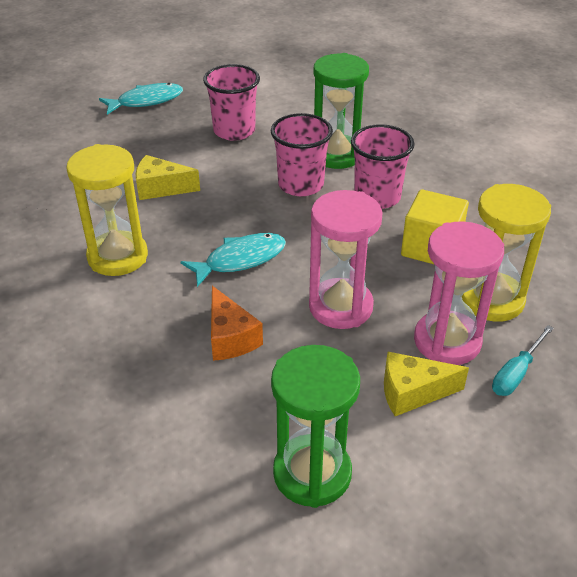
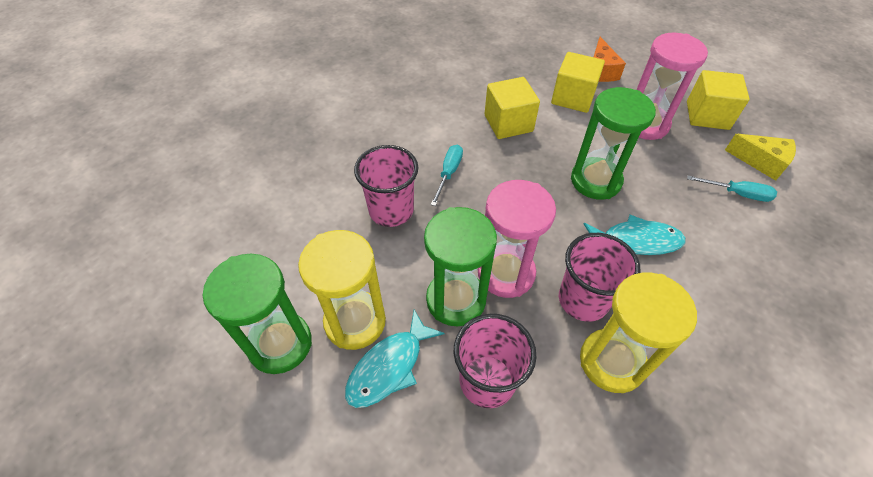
green hourglass: [271,345,360,508] [313,53,369,169] = 2 -> [203,254,312,374] [424,207,497,326] [571,87,656,200] = 3
turquoise screwdriver: [492,325,554,396] = 1 -> [431,145,463,206] [687,175,777,202] = 2
yellow cheese: [136,155,200,200] [384,352,469,416] = 2 -> [725,134,796,181] = 1
yellow cube: [401,189,469,265] = 1 -> [484,77,540,139] [551,52,605,113] [687,70,750,130] = 3

